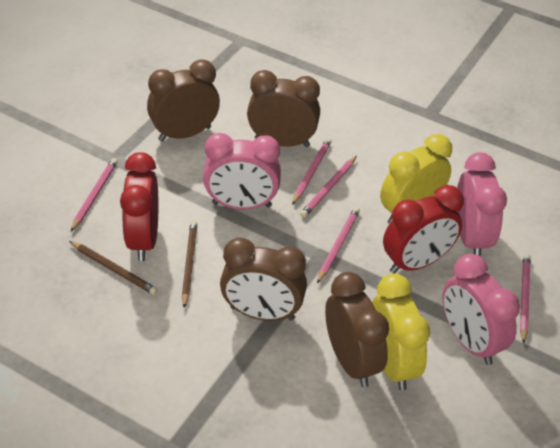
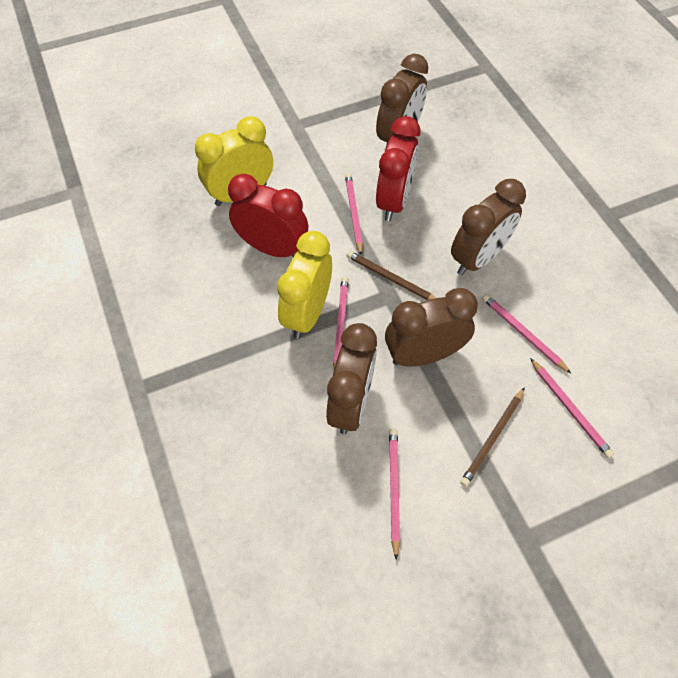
pink clock: [203,133,281,209] [443,254,520,365] [457,153,507,257] = 3 -> none = 0

